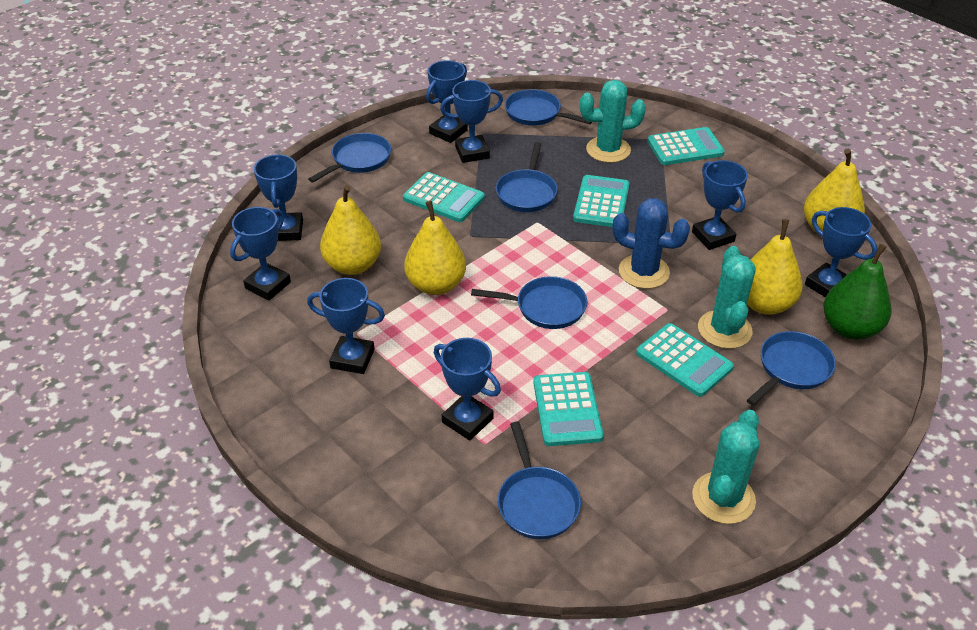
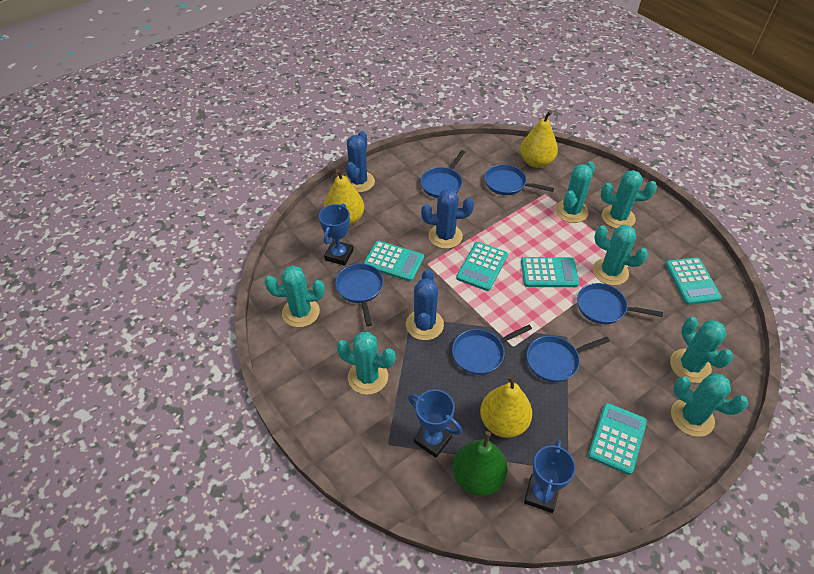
blue cactus: [613,198,690,289] = 1 -> [345,131,375,193] [406,269,444,340] [421,189,474,249] = 3
blue trophy: [230,207,291,301] [254,154,303,241] [307,278,385,374] [426,60,468,143] [434,338,501,440] [440,80,503,163] [692,160,748,250] [805,207,877,298] = 8 -> [319,203,353,266] [408,389,462,458] [524,440,576,513] = 3
turquoise cactus: [580,80,646,163] [692,410,759,524] [698,246,756,349] = 3 -> [265,265,325,327] [336,332,396,395] [555,162,595,223] [593,225,648,285] [601,170,657,228] [670,317,733,383] [671,373,748,437] = 7
yellow pear: [320,185,381,275] [404,201,466,295] [747,219,803,315] [804,149,865,233] = 4 -> [324,169,364,226] [480,375,532,438] [520,111,558,168] = 3

